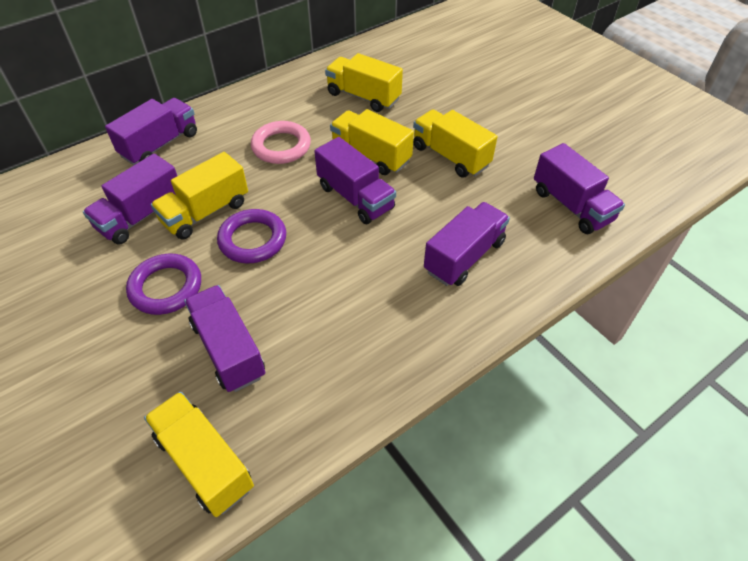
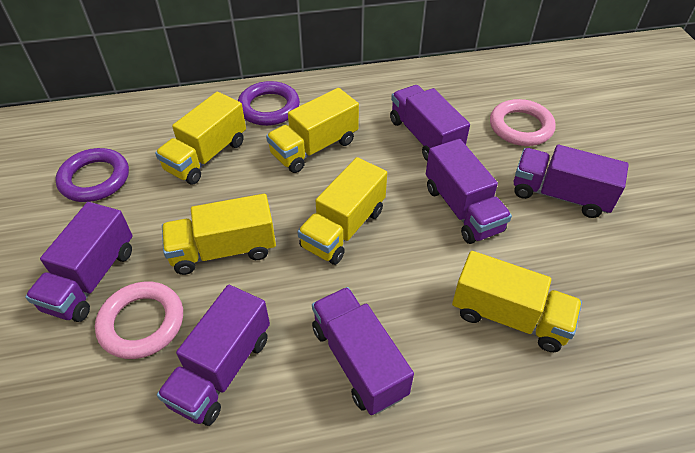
pink ring: [251,121,311,164] = 1 -> [95,282,183,359] [490,99,556,146] = 2

